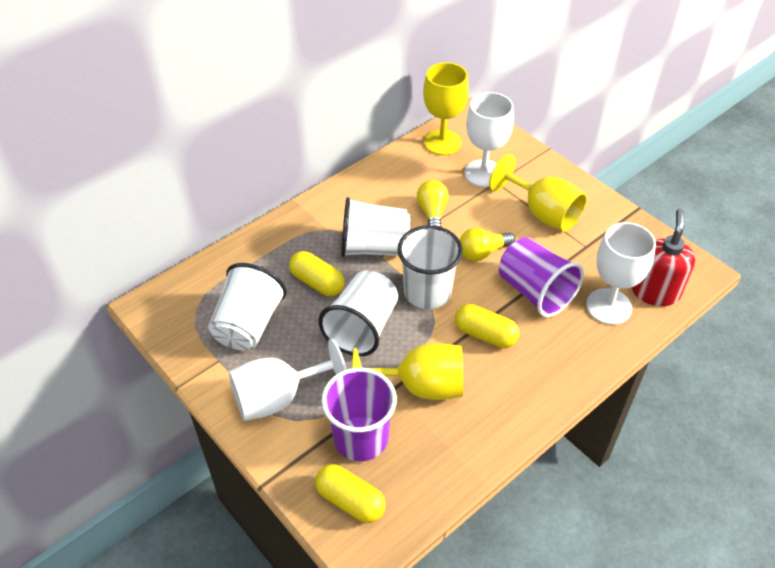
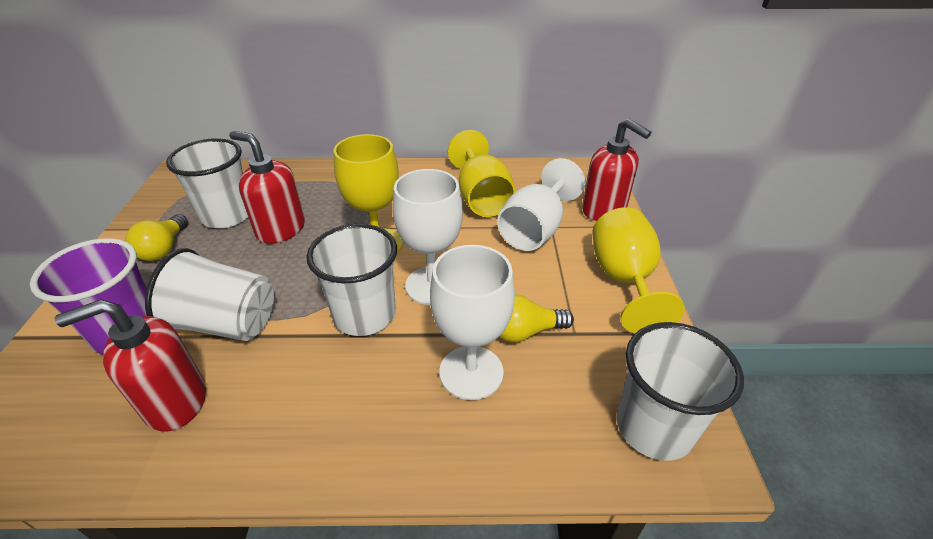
purple cup: [321,368,397,461] [499,237,584,317] = 2 -> [30,238,147,354] = 1
red soap dispenser: [632,209,695,306] = 1 -> [55,299,206,432] [229,131,305,244] [582,118,651,221] = 3
yellow capsule: [289,251,345,296] [315,464,386,523] [455,304,520,348] = 3 -> none = 0

